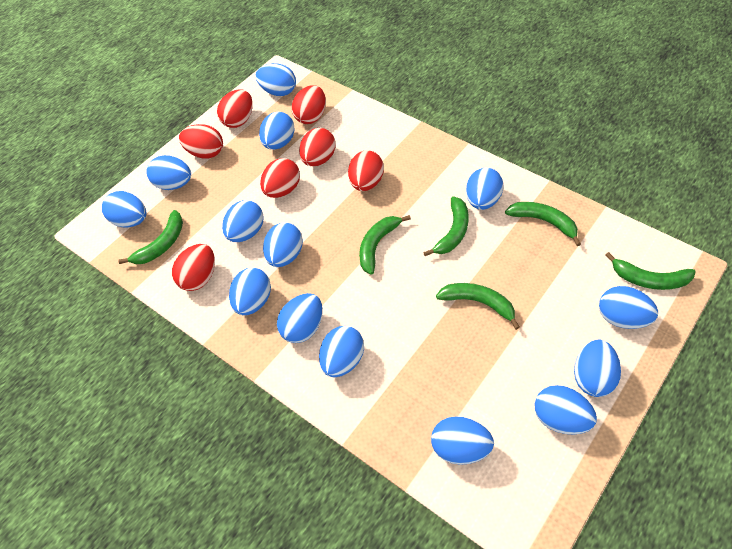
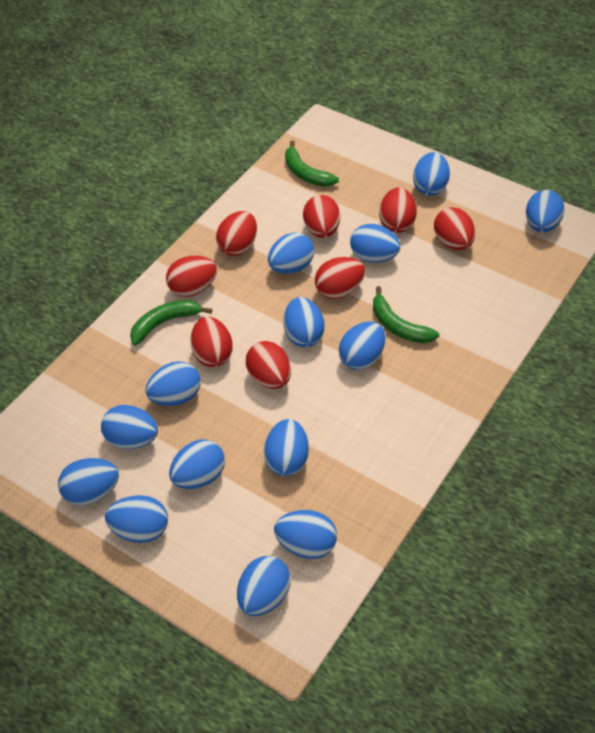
green banana: [118,210,183,264] [359,215,411,275] [423,196,469,256] [436,283,520,330] [505,202,581,246] [605,252,696,290] = 6 -> [130,300,212,345] [285,140,339,187] [373,286,439,343] = 3
red egg: [172,244,215,291] [179,124,223,159] [217,89,253,128] [260,158,300,198] [292,85,326,124] [299,128,336,167] [348,150,384,191] = 7 -> [166,256,217,297] [190,317,233,367] [216,211,257,256] [246,341,291,389] [303,195,340,238] [315,257,365,299] [379,187,417,233] [434,207,475,250] = 8

